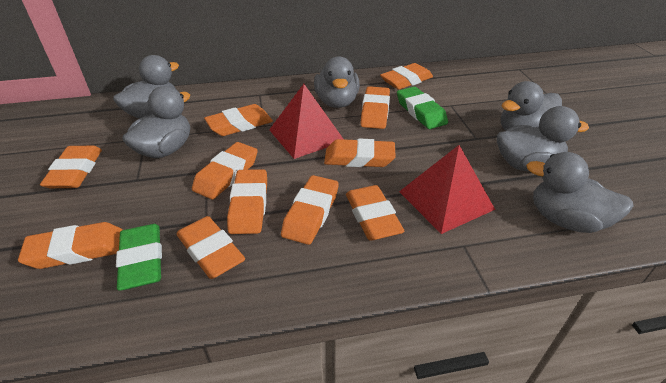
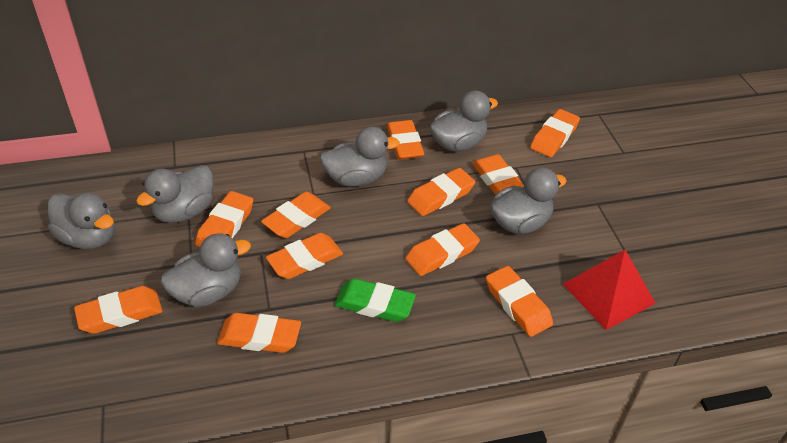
green eraser: [116,224,162,290] [397,87,448,129] = 2 -> [335,279,416,322] = 1
red pyramid: [269,84,343,159] [399,145,495,234] = 2 -> [563,250,656,330] = 1

